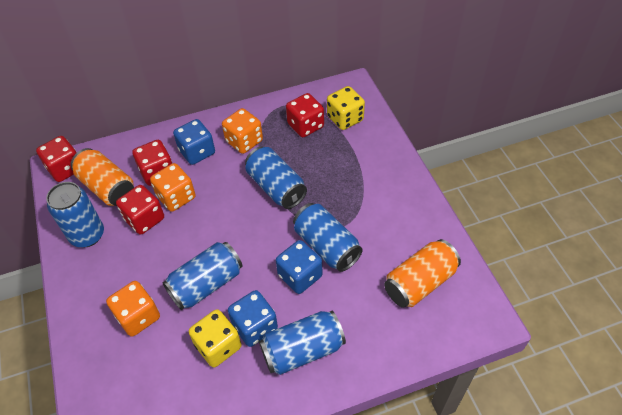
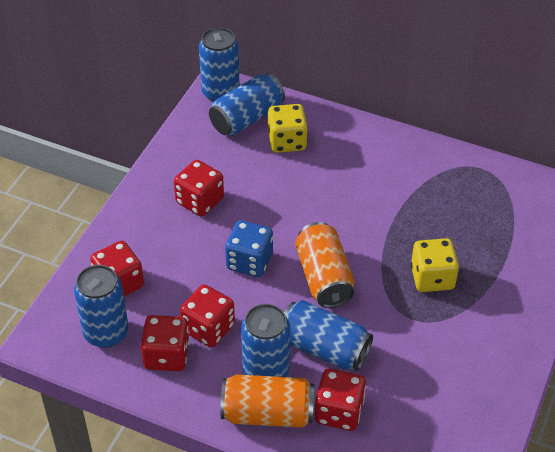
blue dice: [173,119,215,165] [228,290,278,347] [276,240,322,294] = 3 -> [225,220,273,277] = 1
orange dice: [106,281,160,337] [150,163,196,212] [222,108,263,154] = 3 -> none = 0
red dice: [36,136,77,182] [116,185,164,234] [132,140,173,186] [286,93,324,137] = 4 -> [90,241,144,296] [140,315,189,371] [174,160,224,217] [180,284,235,347] [315,369,366,431] = 5

